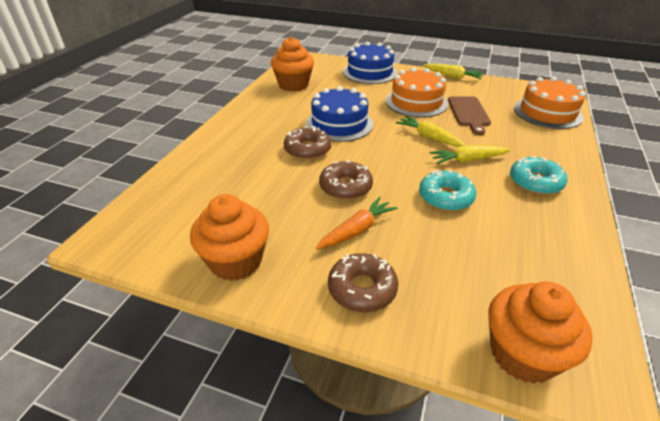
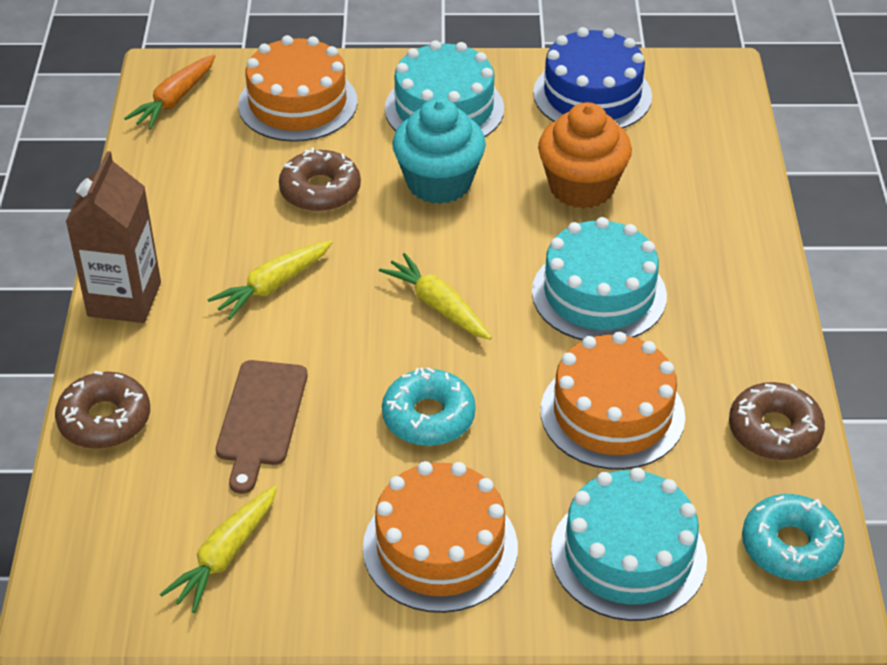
blue cake: [306,86,373,142] [343,42,398,84] = 2 -> [533,27,652,129] = 1
brown carton: none = 0 -> [65,151,161,323] = 1
orange cake: [386,67,448,117] [514,77,586,129] = 2 -> [238,35,358,142] [363,461,518,613] [541,332,685,470] = 3
orange cupcake: [190,194,269,281] [271,37,314,92] [488,281,593,384] = 3 -> [538,102,632,209] = 1
turquoise cake: none = 0 -> [385,40,504,137] [532,217,667,340] [551,467,707,621] = 3
turquoise cupcake: none = 0 -> [392,98,486,204] = 1

